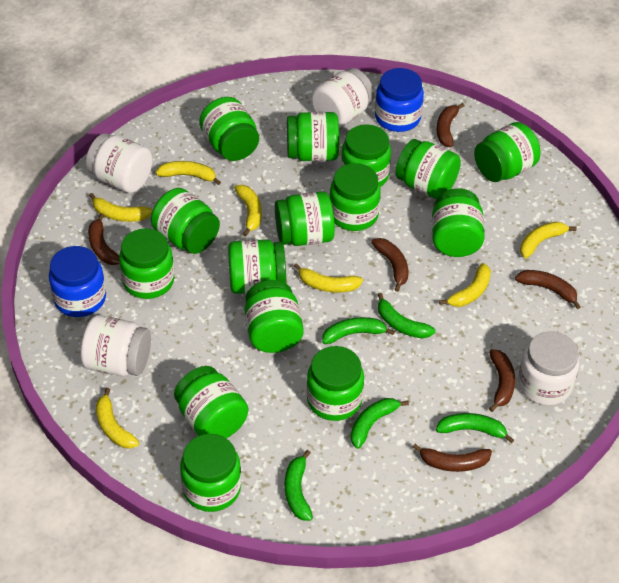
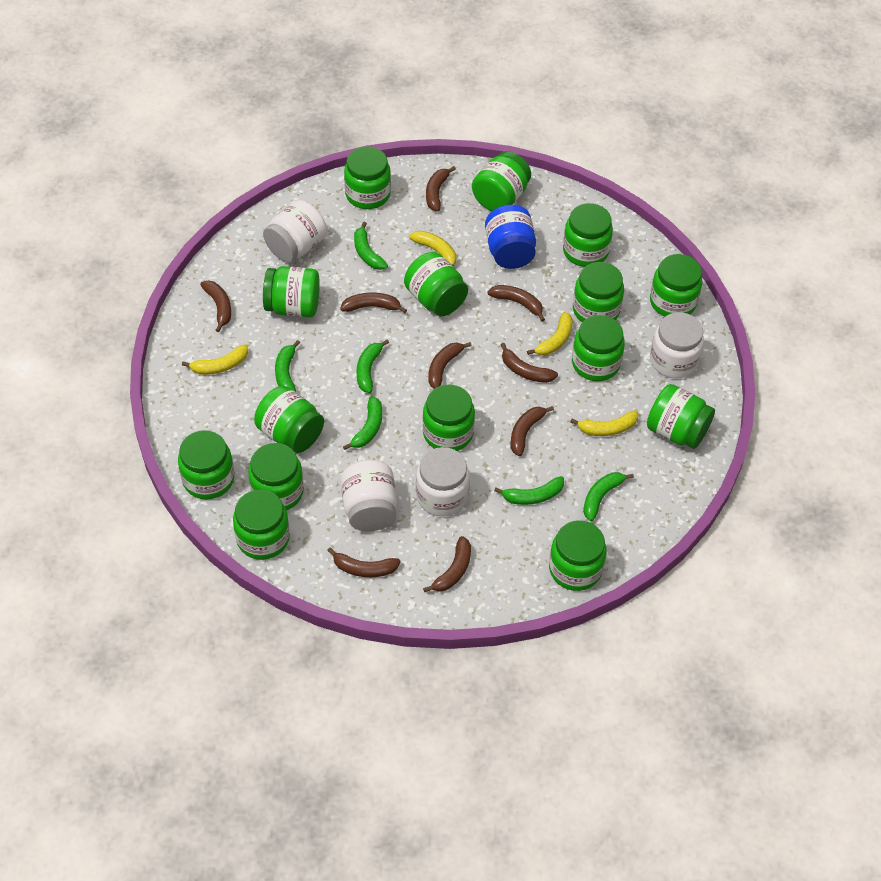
blue jar: [49,246,106,317] [375,68,424,132] = 2 -> [485,205,536,269] = 1
brown banana: [88,213,120,265] [371,238,408,292] [413,444,492,472] [436,103,465,147] [489,349,515,412] [515,270,581,309] = 6 -> [200,280,231,332] [327,547,401,577] [340,293,407,313] [423,536,471,592] [426,166,456,211] [428,342,472,389] [488,285,545,322] [501,343,558,383] [511,406,554,456] = 9
green banana: [285,450,313,521] [322,317,395,344] [351,398,409,449] [378,293,436,339] [436,413,514,443] = 5 -> [275,340,300,392] [343,396,382,450] [354,222,388,270] [357,340,389,393] [494,476,564,505] [583,472,634,521] = 6
yellow banana: [89,193,152,222] [96,388,140,449] [155,161,221,185] [234,185,262,236] [294,263,363,292] [439,263,491,307] [520,222,577,258] = 7 -> [182,344,248,375] [409,231,456,268] [527,312,573,355] [570,410,638,436] = 4

